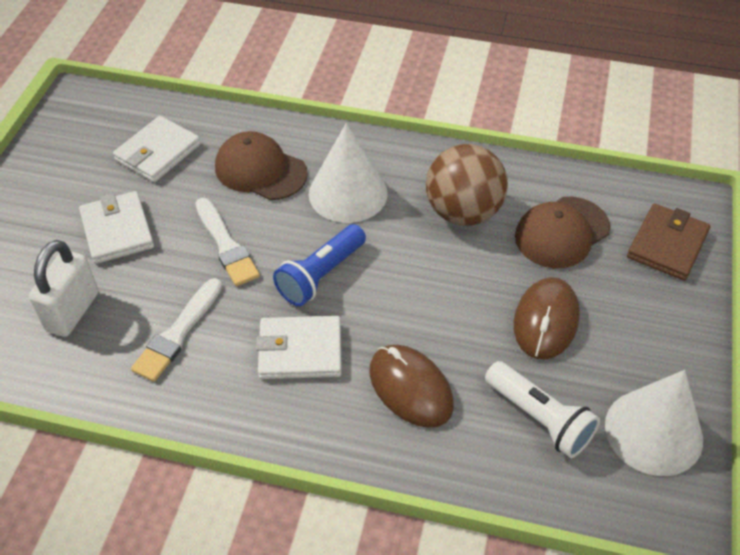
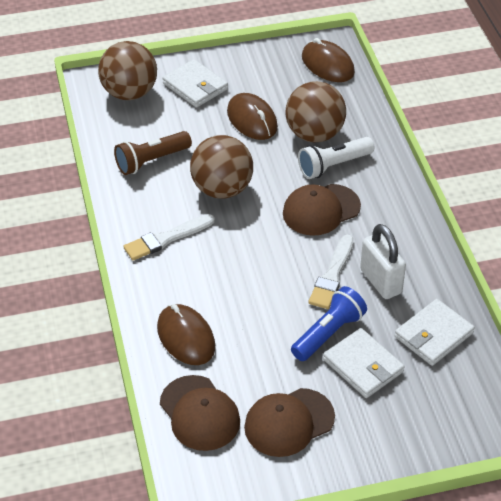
brown ball: [426,144,508,226] = 1 -> [98,41,157,100] [190,135,253,199] [285,81,346,142] = 3
brown cap: [215,131,308,200] [515,197,610,268] = 2 -> [160,375,240,451] [244,388,335,457] [283,184,361,236] = 3
brown flashlight: none = 0 -> [114,131,192,175] = 1
brown mouse: [369,345,454,428] [514,277,580,360] = 2 -> [157,304,215,365] [227,93,278,140] [302,38,355,82] = 3
brown wallet: [627,203,711,281] = 1 -> none = 0
white cone: [309,123,388,223] [605,370,703,476] = 2 -> none = 0

